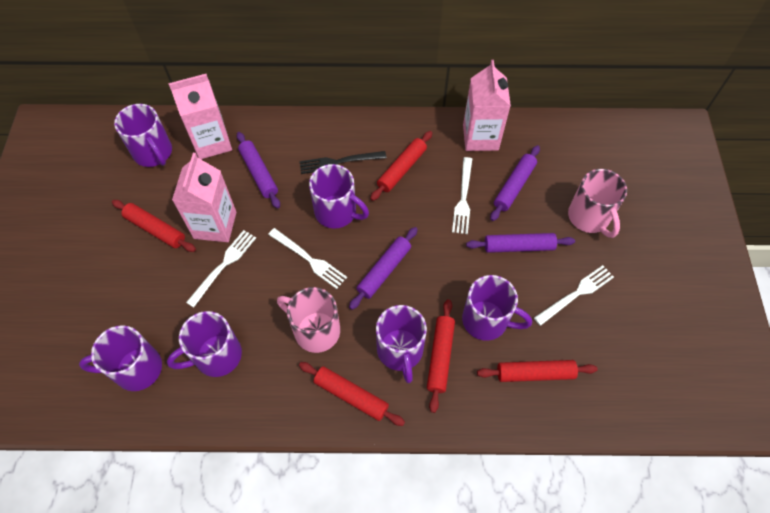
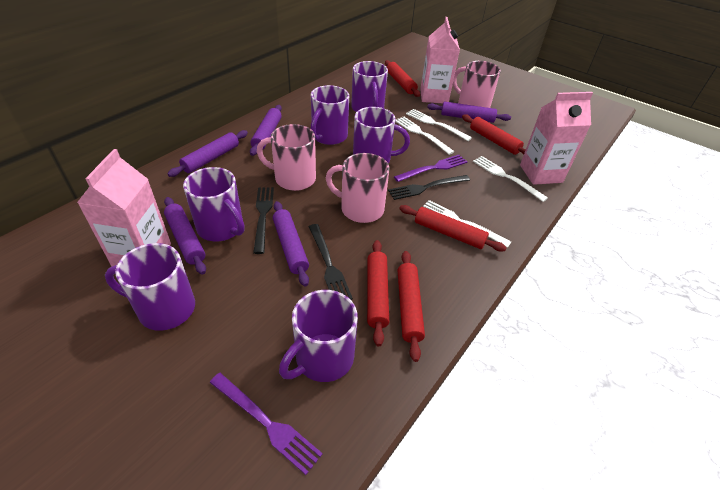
black fork: [299,151,386,174] = 1 -> [253,187,274,254] [308,224,353,300] [388,175,470,200] = 3
pink mug: [277,287,340,353] [568,169,627,238] = 2 -> [257,124,316,191] [326,153,389,223] [453,61,501,108] = 3
purple fork: none = 0 -> [210,373,323,475] [394,155,467,182] = 2
purple rolling pin: [237,132,280,209] [349,227,418,310] [466,233,575,253] [490,145,540,221] = 4 -> [164,197,206,275] [168,130,248,177] [250,105,282,156] [273,201,309,287] [427,102,511,123] = 5

